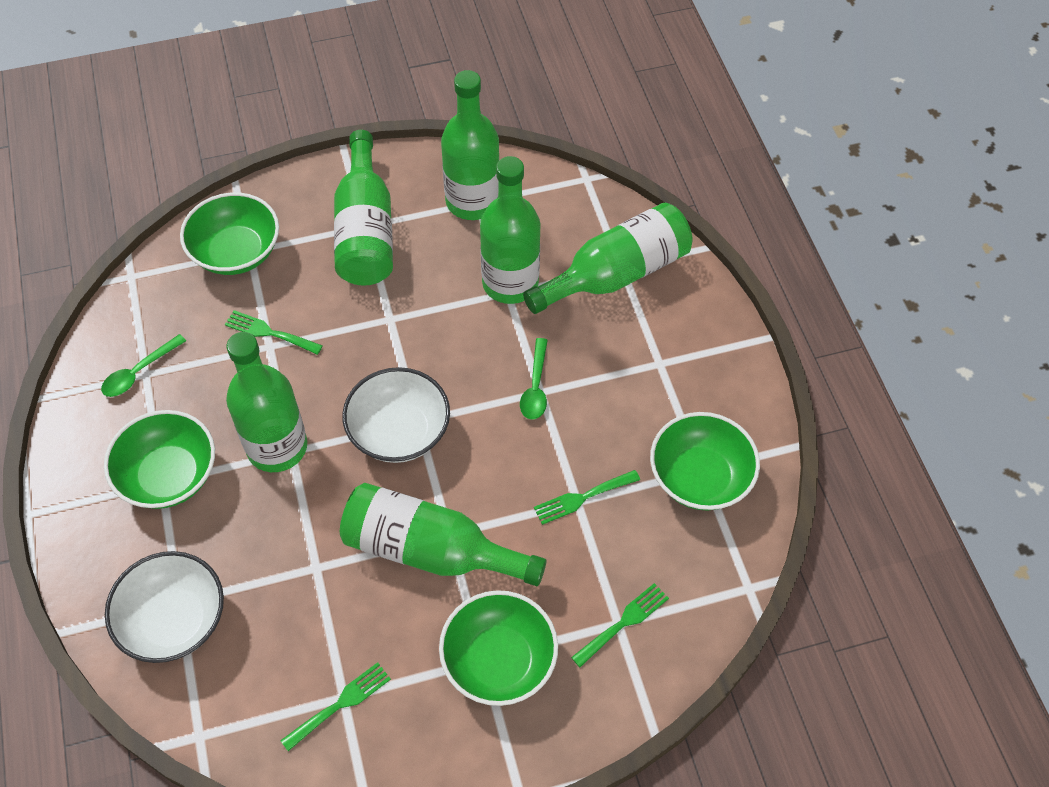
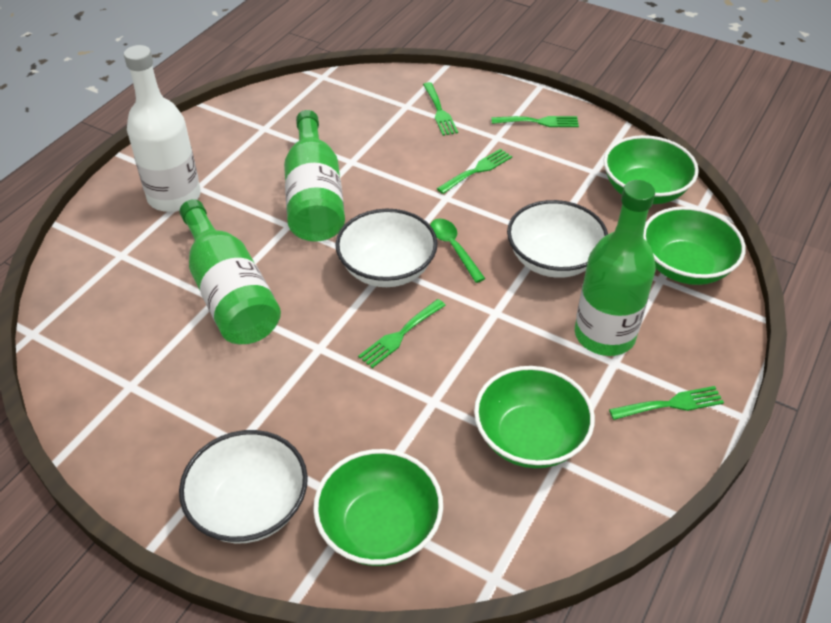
green bottle: [226,332,307,472] [334,130,393,286] [340,483,547,586] [441,70,499,220] [480,156,540,304] [523,203,693,314] = 6 -> [180,199,281,345] [284,110,345,242] [575,180,656,356] = 3
green fork: [225,310,323,355] [280,662,391,751] [534,470,640,525] [571,583,669,667] = 4 -> [358,299,446,368] [423,82,458,136] [437,149,512,194] [491,116,579,127] [609,386,724,420] = 5
green spoon: [101,334,186,397] [520,338,548,420] = 2 -> [430,218,485,283] = 1
white bottle: none = 0 -> [124,45,201,212] = 1
white bowl: [105,551,224,663] [342,367,450,463] = 2 -> [179,430,308,544] [335,209,438,287] [507,200,608,278] = 3

